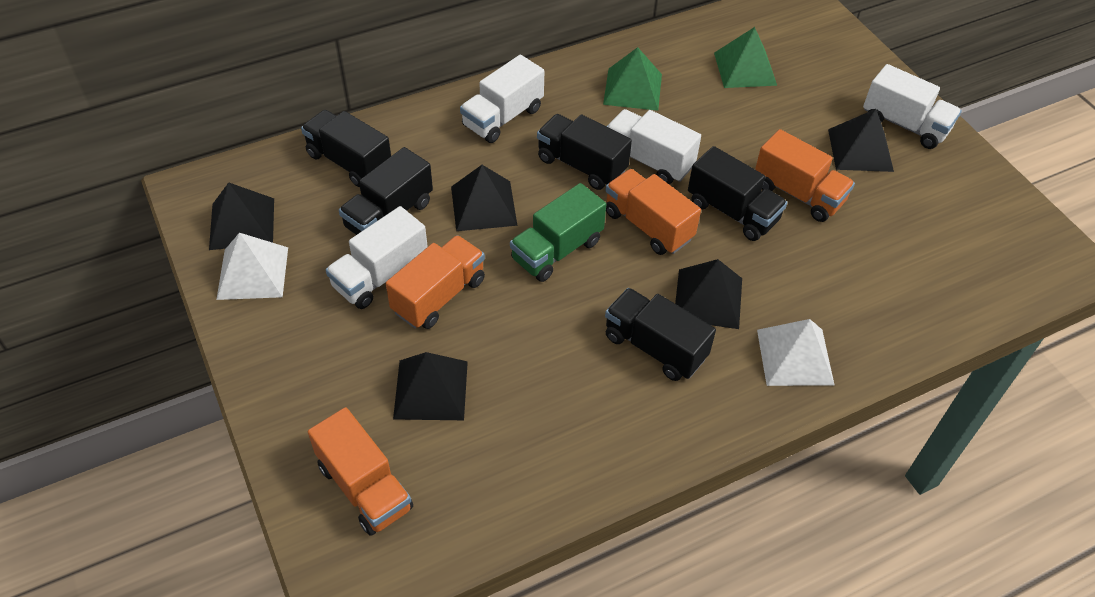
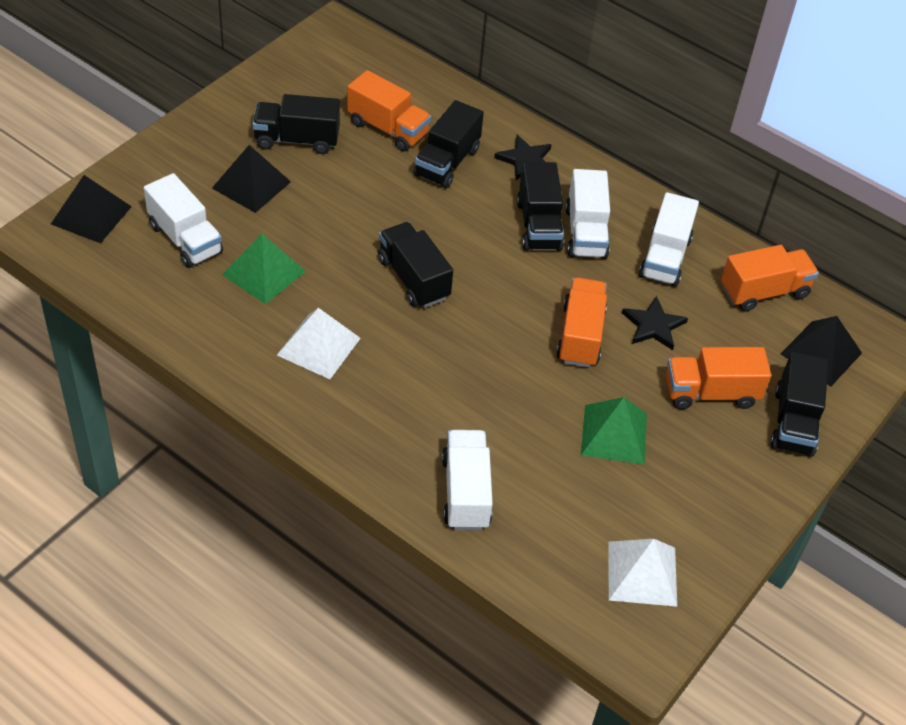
black pyramid: [209,183,274,250] [393,352,468,420] [451,165,518,231] [675,259,742,329] [828,109,894,172] = 5 -> [51,175,132,244] [212,145,291,213] [781,316,862,387] = 3
black star: none = 0 -> [494,135,552,180] [622,296,688,350] = 2
green truck: [510,183,606,282] = 1 -> none = 0

